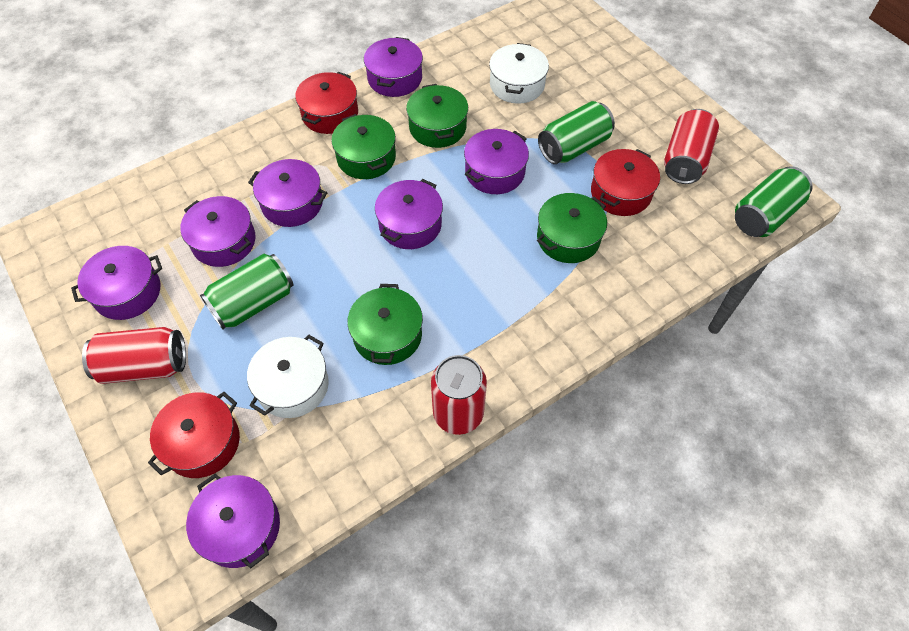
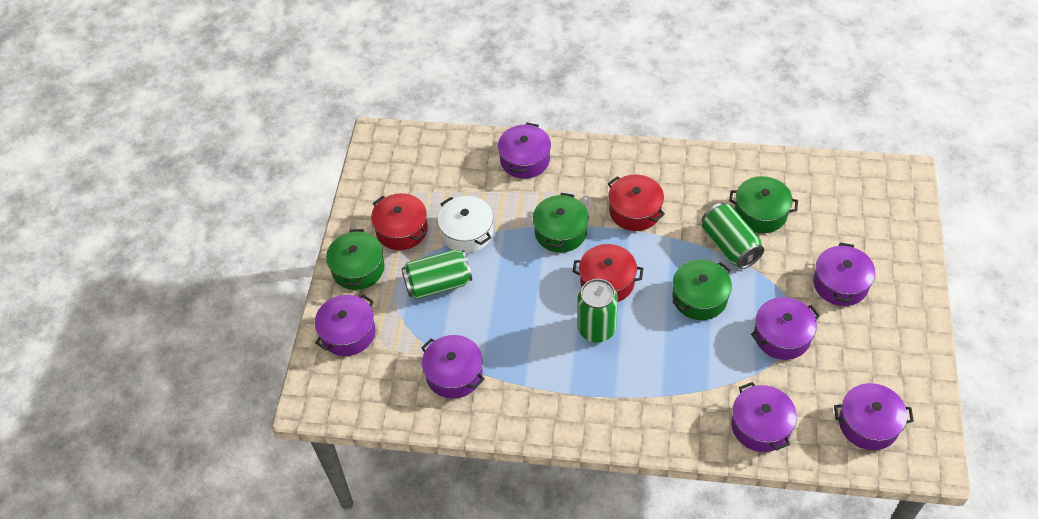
red can: [82,327,186,384] [431,355,487,435] [664,109,719,184] = 3 -> none = 0
white pot: [247,335,329,418] [489,43,549,104] = 2 -> [438,196,493,253] = 1

